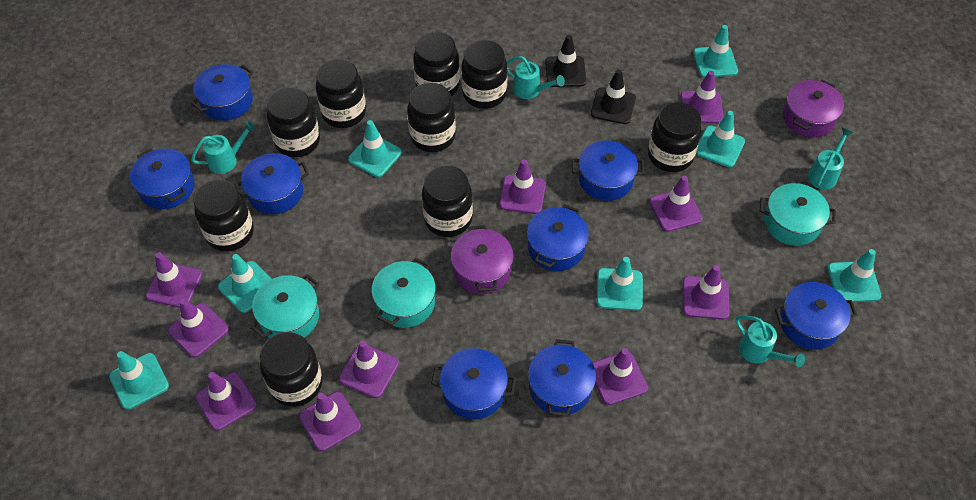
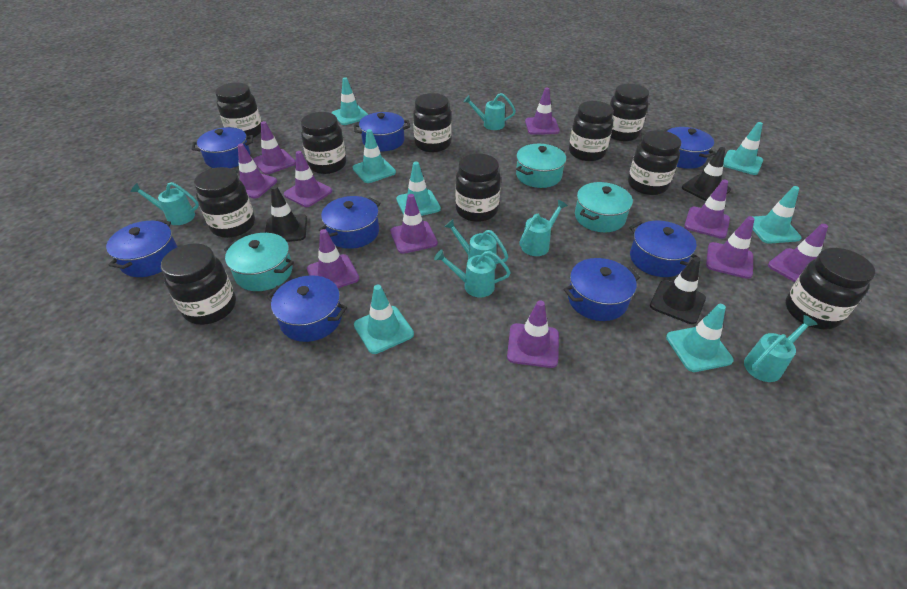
black jar: [194,180,254,252] [260,332,323,407] [267,88,320,157] [316,59,366,128] [407,83,456,152] [413,32,460,96] [422,165,473,237] [461,40,508,109] [648,102,701,172] = 9 -> [161,243,236,325] [194,167,255,238] [215,83,261,140] [301,112,346,174] [413,93,452,152] [455,153,501,222] [569,101,614,161] [610,84,649,141] [628,130,681,195] [785,248,875,329] = 10
black traffic cone: [545,35,586,87] [591,69,636,124] = 2 -> [265,186,307,242] [650,257,706,324] [682,147,731,201] = 3
purple pot: [451,225,514,294] [783,80,844,137] = 2 -> none = 0
turquoise watering can: [191,121,256,174] [507,56,565,99] [735,316,805,367] [808,128,853,189] = 4 -> [130,182,199,225] [434,249,511,297] [444,219,508,268] [464,93,516,130] [519,200,568,256] [744,315,818,382] = 6

